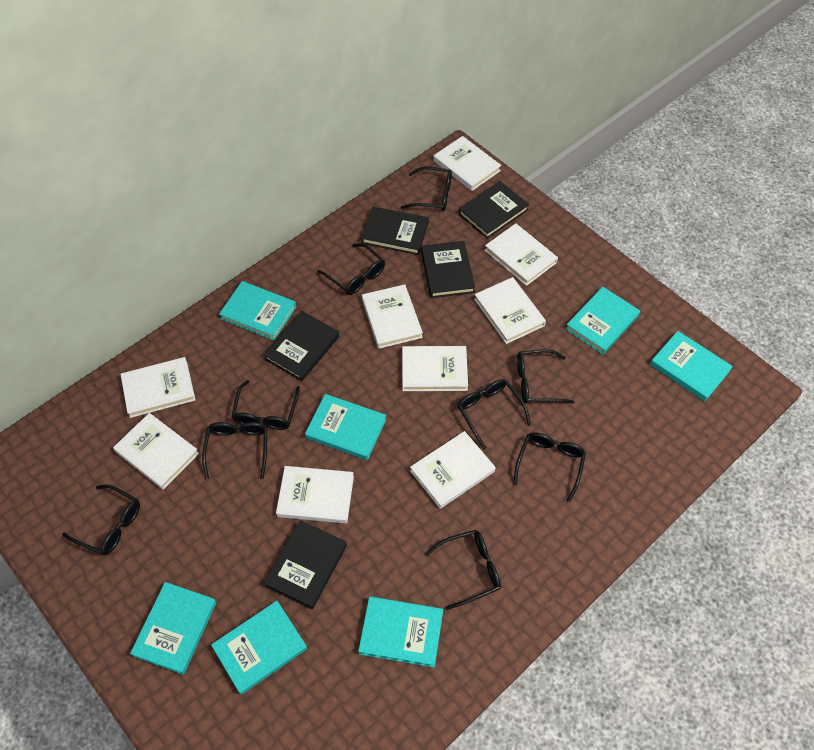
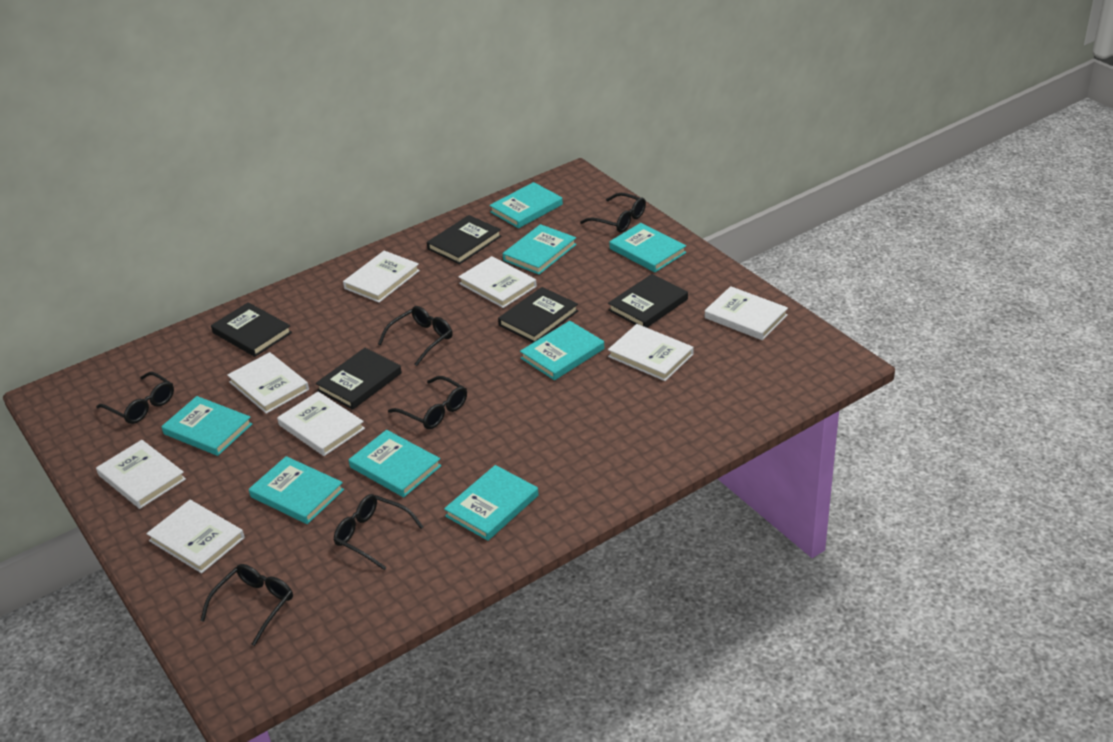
black glasses: [62,484,140,555] [202,422,267,479] [231,380,300,430] [317,243,385,295] [401,166,452,211] [425,530,501,610] [457,379,531,449] [513,432,586,502] [517,349,574,404] = 9 -> [96,372,174,424] [200,564,293,646] [334,494,424,570] [378,306,453,366] [388,376,467,429] [580,193,646,233] = 6
turquoise book: [130,582,217,675] [211,601,307,695] [219,281,296,341] [305,394,386,460] [358,596,443,667] [566,287,640,354] [650,331,733,401] = 7 -> [161,396,252,456] [249,456,344,524] [349,430,441,497] [444,465,539,541] [489,182,563,228] [503,224,577,275] [520,321,604,380] [609,223,686,272] = 8
white book: [113,413,199,490] [120,357,196,418] [276,466,354,523] [362,284,423,349] [402,346,468,391] [410,431,496,509] [433,136,501,191] [474,277,546,344] [485,223,558,286] = 9 -> [96,440,186,509] [146,500,245,573] [227,352,309,414] [277,391,365,456] [343,251,420,303] [458,256,537,308] [608,324,694,381] [705,286,788,340] = 8

